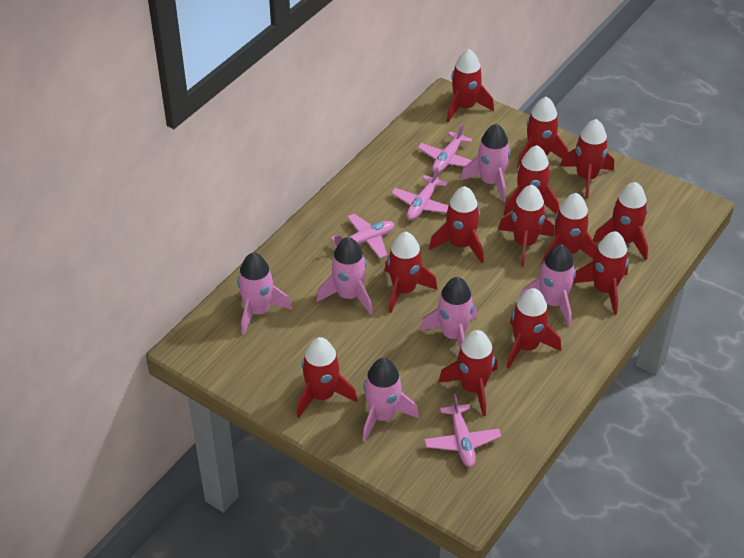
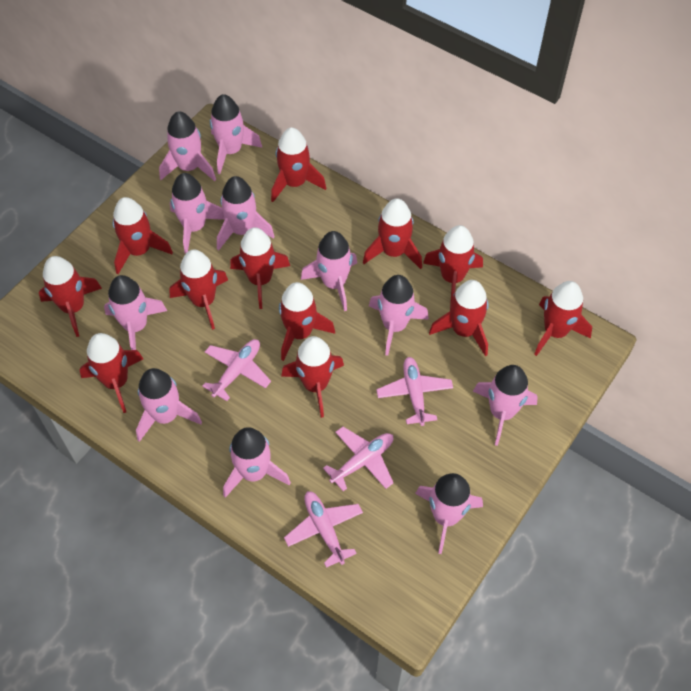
pink rocket: [237,253,292,335] [316,237,373,315] [363,358,419,442] [420,277,477,348] [460,124,510,202] [520,244,576,327] = 6 -> [104,275,167,350] [136,368,202,442] [159,111,216,181] [170,173,225,254] [210,94,262,174] [217,176,275,250] [223,427,291,498] [301,231,357,311] [369,275,429,356] [415,473,483,554] [473,365,538,446] = 11
red rocket: [297,337,357,418] [385,232,437,313] [429,186,484,263] [438,330,497,416] [447,49,494,122] [498,185,554,267] [504,145,559,215] [506,288,561,369] [517,97,568,168] [542,193,597,264] [560,119,614,199] [573,231,629,315] [593,182,648,260] = 13 -> [39,256,102,337] [80,333,143,413] [113,197,173,274] [169,249,228,330] [230,227,290,309] [271,128,326,202] [279,282,335,361] [281,336,344,418] [363,198,422,269] [423,225,483,306] [429,280,489,356] [534,281,592,356] = 12

